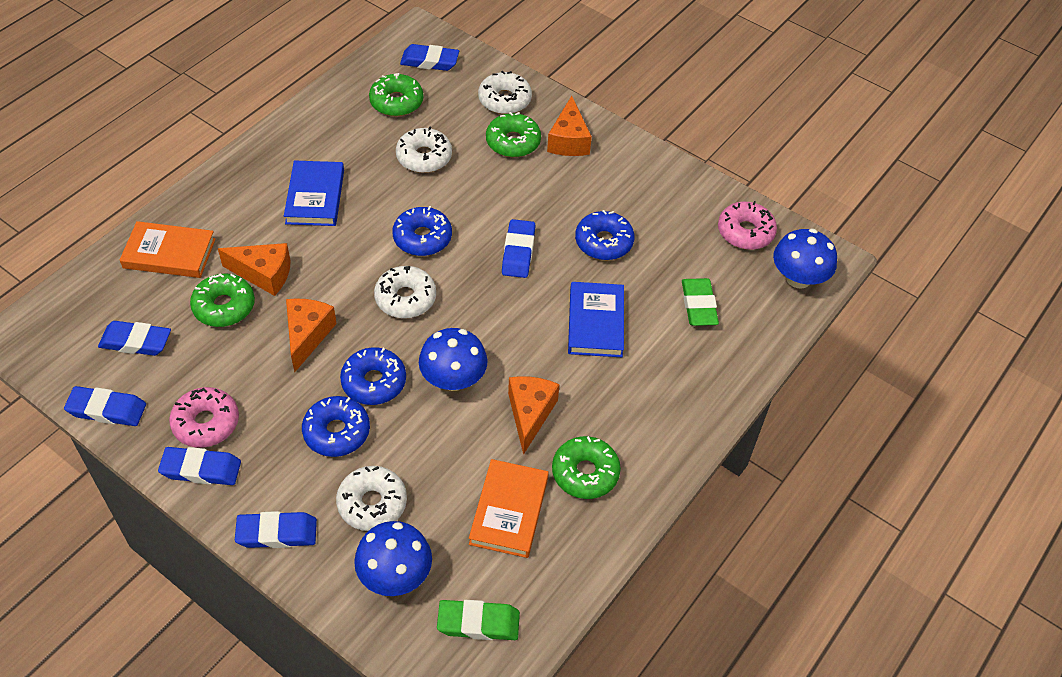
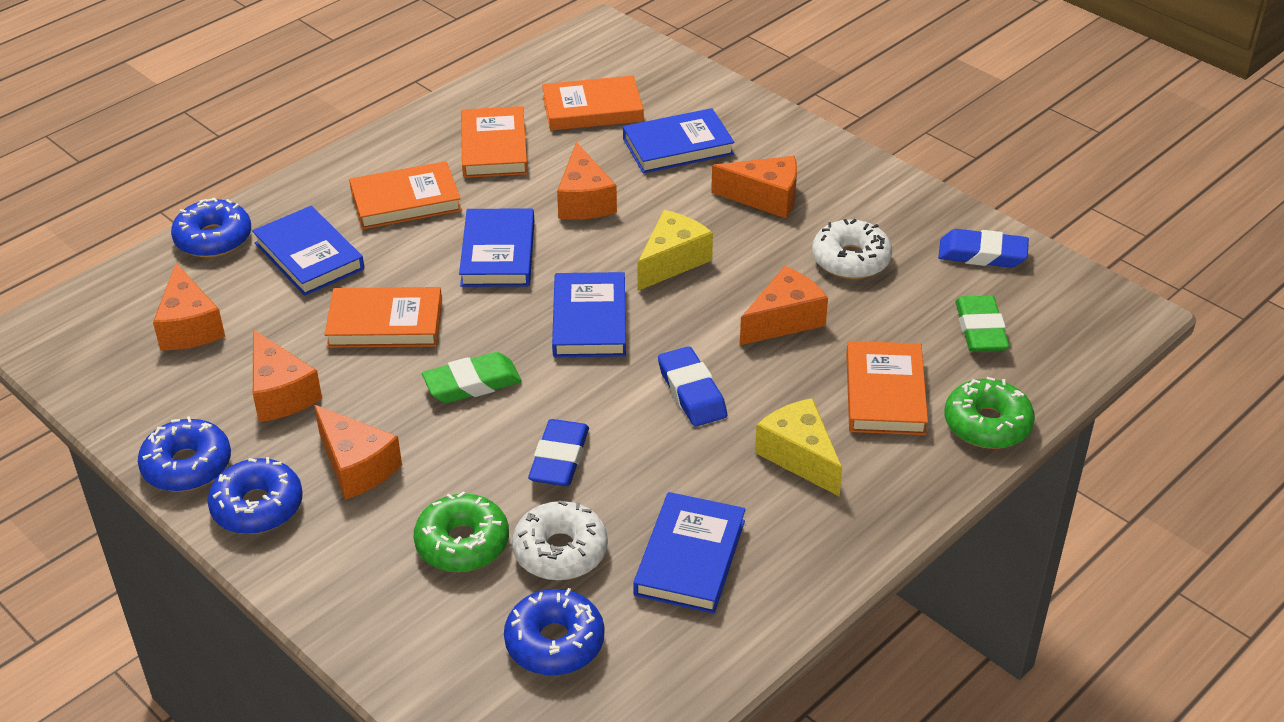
blue book: [284,160,344,226] [568,282,624,357] = 2 -> [252,206,364,296] [459,208,534,287] [552,272,626,357] [623,108,734,173] [633,492,746,614] = 5
blue eraser: [64,386,146,426] [98,321,171,356] [158,447,241,485] [235,511,317,548] [400,44,459,71] [502,219,535,278] = 6 -> [528,419,589,486] [658,346,727,427] [938,229,1029,268] = 3
blue mushroom: [354,521,432,596] [419,328,487,391] [773,229,837,289] = 3 -> none = 0
green donut: [190,273,255,327] [369,73,423,116] [486,112,541,157] [552,436,621,499] = 4 -> [414,491,509,572] [945,377,1035,449] = 2
orange book: [120,221,216,278] [469,459,549,558] = 2 -> [324,287,442,348] [349,161,462,229] [461,106,528,178] [542,76,643,131] [846,341,928,435] = 5
orange cheese: [218,243,291,296] [286,298,337,372] [508,376,560,455] [547,96,592,156] = 4 -> [153,263,225,350] [253,329,322,422] [314,405,402,500] [557,142,617,220] [711,156,797,218] [740,266,828,345] = 6
pink donut: [169,387,239,448] [718,201,777,250] = 2 -> none = 0
white donut: [336,466,407,531] [374,266,436,318] [396,127,452,173] [478,71,532,114] = 4 -> [512,500,608,581] [812,219,892,279] = 2
yellow cheese: none = 0 -> [637,210,713,291] [755,398,843,496] = 2

